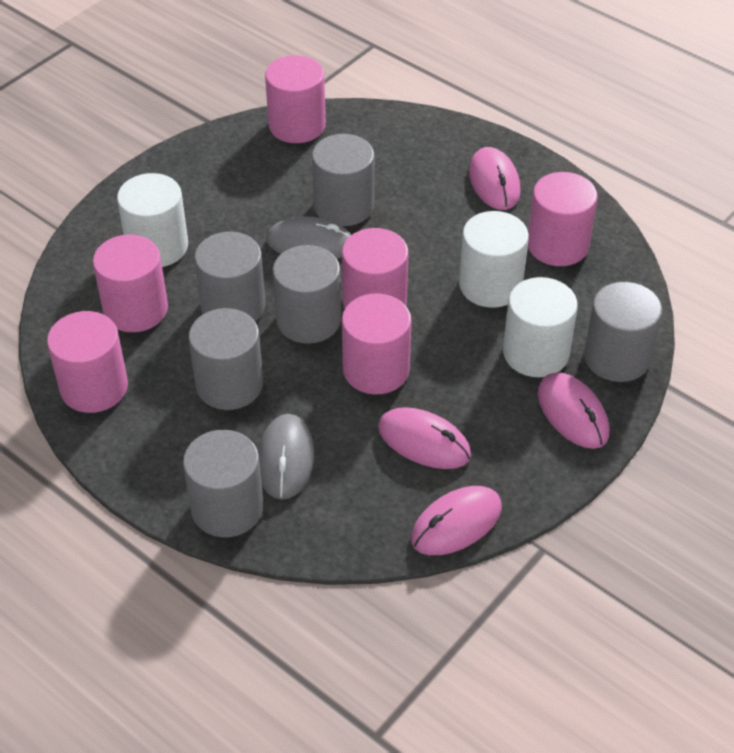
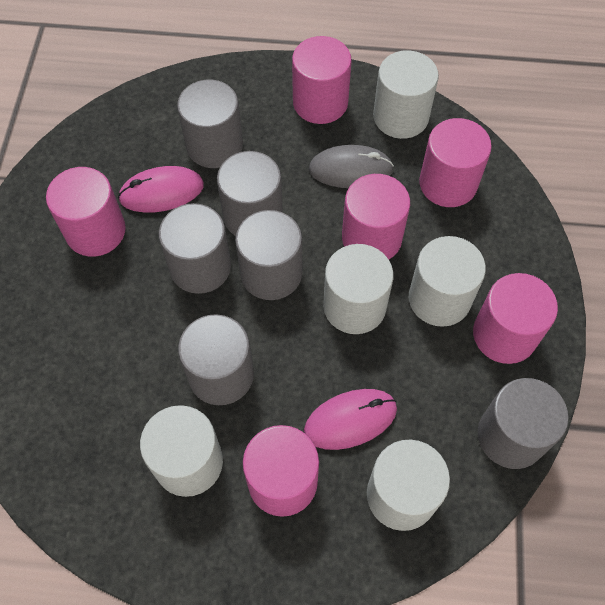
grey mouse: [258,414,314,500] [266,216,351,259] = 2 -> [309,145,394,188] = 1
pink mouse: [378,407,471,469] [411,486,502,555] [469,147,521,210] [538,372,609,449] = 4 -> [118,166,204,213] [304,389,397,450] = 2
white cylinder: [117,173,188,267] [459,211,529,308] [503,277,578,377] = 3 -> [140,405,223,497] [323,244,394,334] [367,440,450,531] [373,50,439,139] [409,236,486,327] = 5

